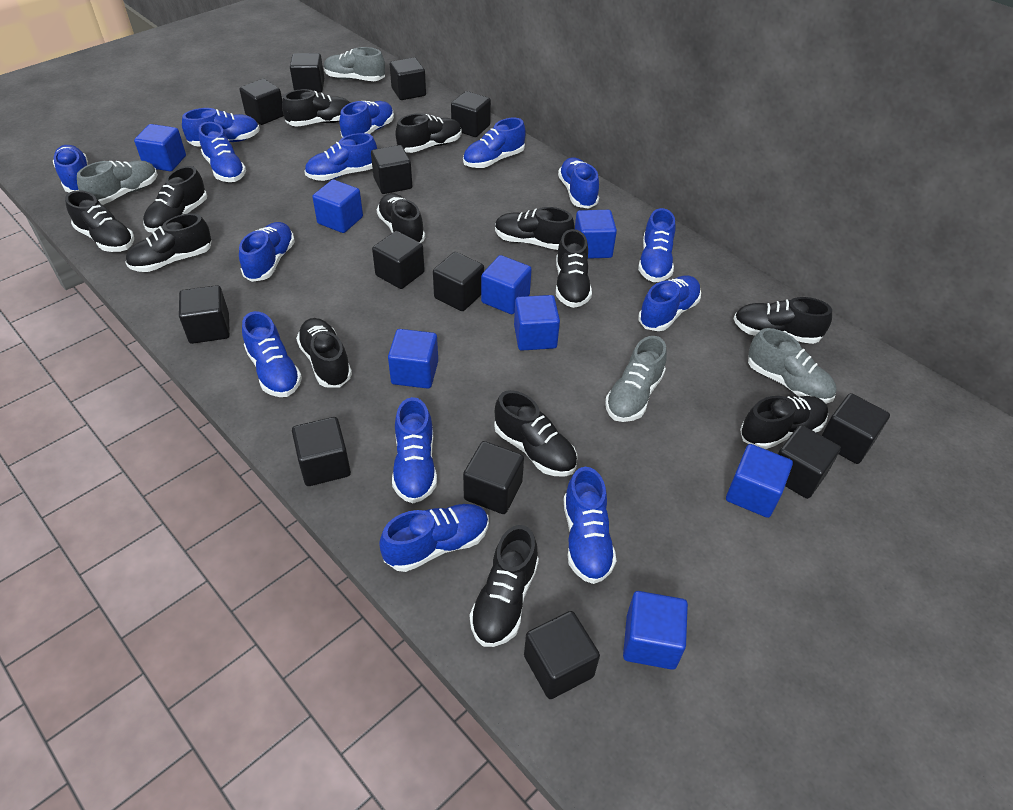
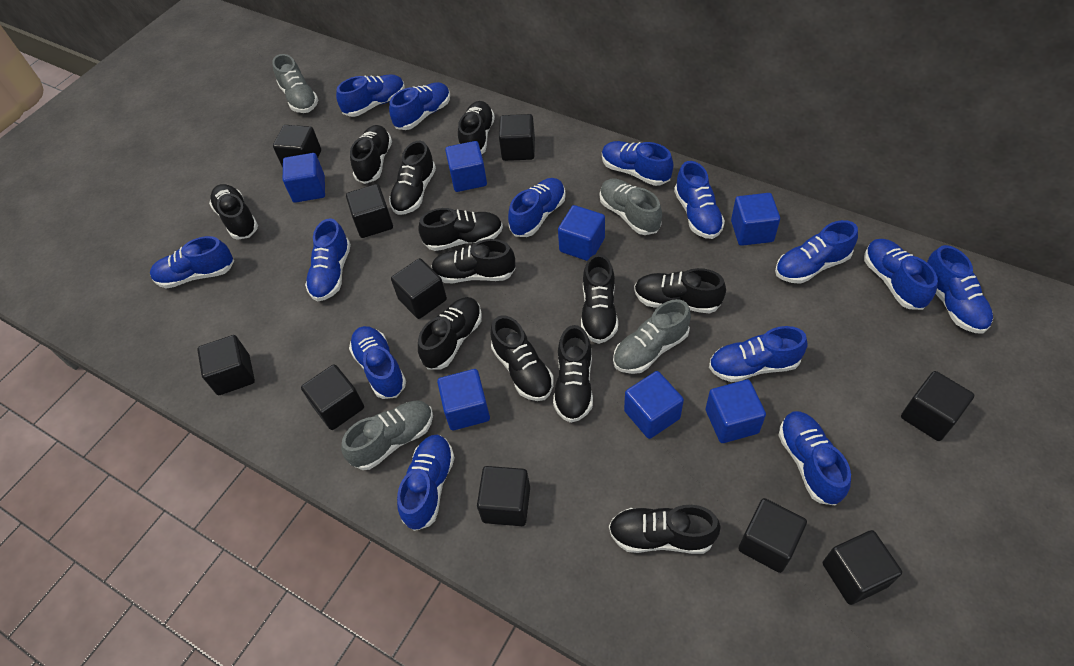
black cube: [179,285,230,344] [239,79,284,125] [290,53,324,93] [292,417,351,486] [371,145,412,194] [372,231,425,289] [390,58,426,100] [433,252,484,311] [451,91,491,137] [463,441,524,514] [524,611,600,699] [778,425,841,499] [821,393,890,464] = 13 -> [197,335,255,395] [273,125,321,168] [301,364,364,430] [346,184,393,238] [391,258,447,319] [477,466,530,526] [499,114,535,161] [738,498,807,573] [823,530,902,605] [901,371,975,441] = 10
black shoe: [65,190,134,252] [125,213,211,272] [143,166,207,232] [282,89,350,127] [296,318,352,387] [377,193,425,243] [395,113,462,153] [470,525,539,647] [494,390,577,477] [495,207,575,250] [556,229,592,308] [733,297,832,344] [740,396,828,449] = 13 -> [209,184,258,240] [350,125,392,184] [389,141,436,215] [418,208,503,251] [418,297,482,370] [431,239,516,283] [458,101,495,154] [491,315,554,401] [553,325,593,423] [581,254,618,344] [609,505,721,554] [634,268,726,313] = 12
blue cube: [134,124,186,171] [312,180,363,233] [388,329,438,389] [481,255,532,314] [514,295,560,350] [575,210,617,259] [623,591,688,670] [726,444,793,518] = 8 -> [283,153,325,203] [437,369,490,430] [445,141,487,192] [558,205,605,261] [624,371,684,439] [705,380,766,443] [731,193,780,246] = 7

